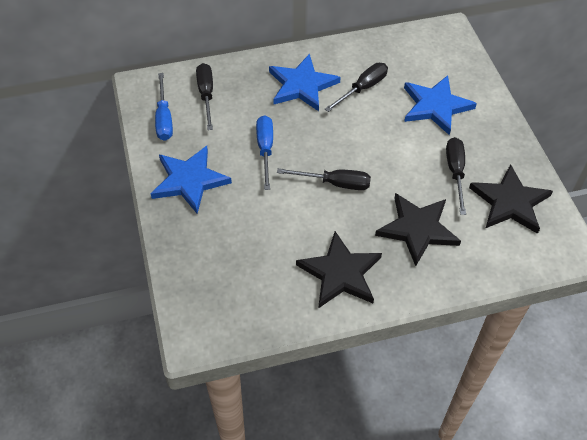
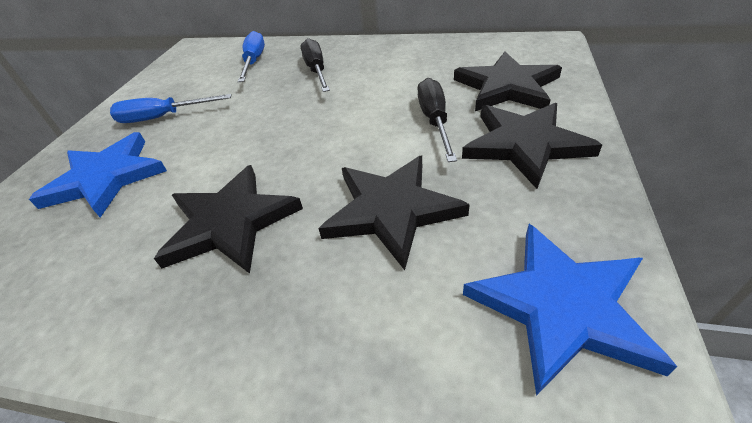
black screwdriver: [196,63,213,130] [277,168,371,190] [325,63,388,112] [446,137,466,215] = 4 -> [301,38,330,92] [417,78,457,162] = 2
black star: [296,231,382,308] [375,193,461,266] [469,164,553,234] = 3 -> [154,165,303,274] [318,155,470,270] [454,52,562,111] [462,103,602,189] = 4
blue star: [151,146,232,214] [269,54,341,111] [404,75,477,135] = 3 -> [29,132,167,217] [463,224,677,396] = 2

